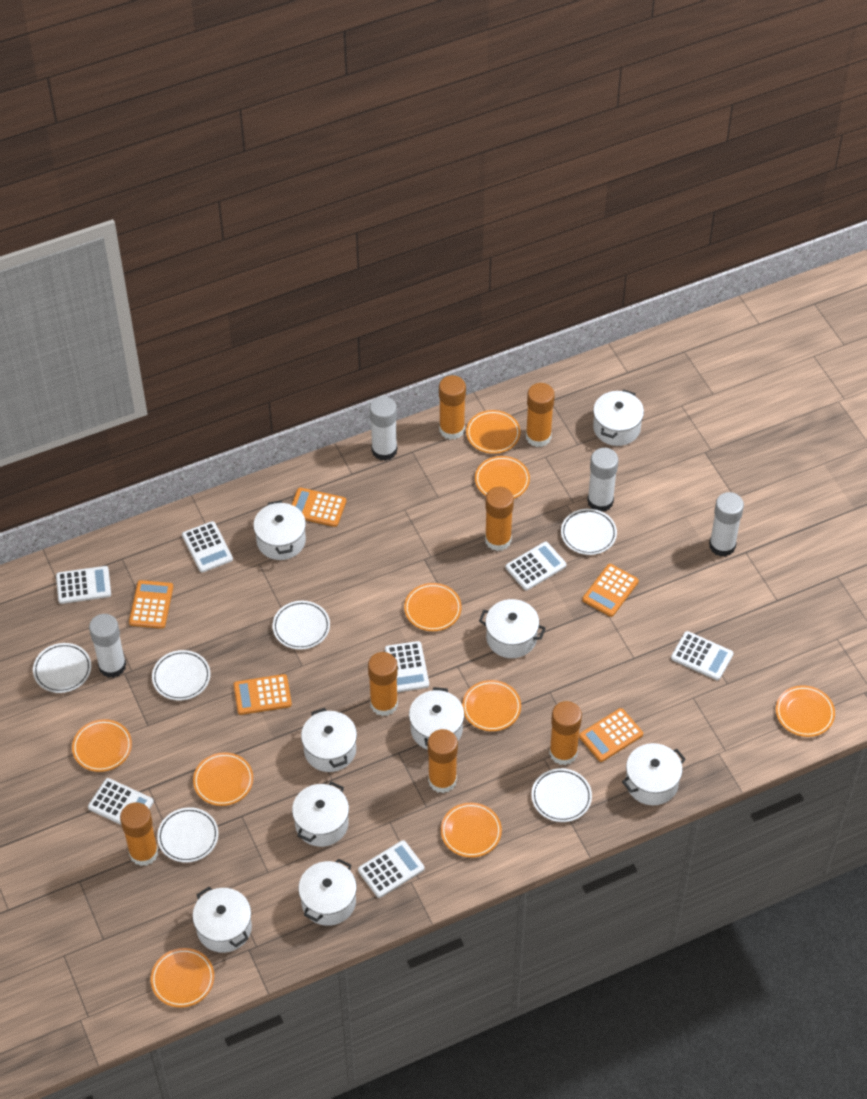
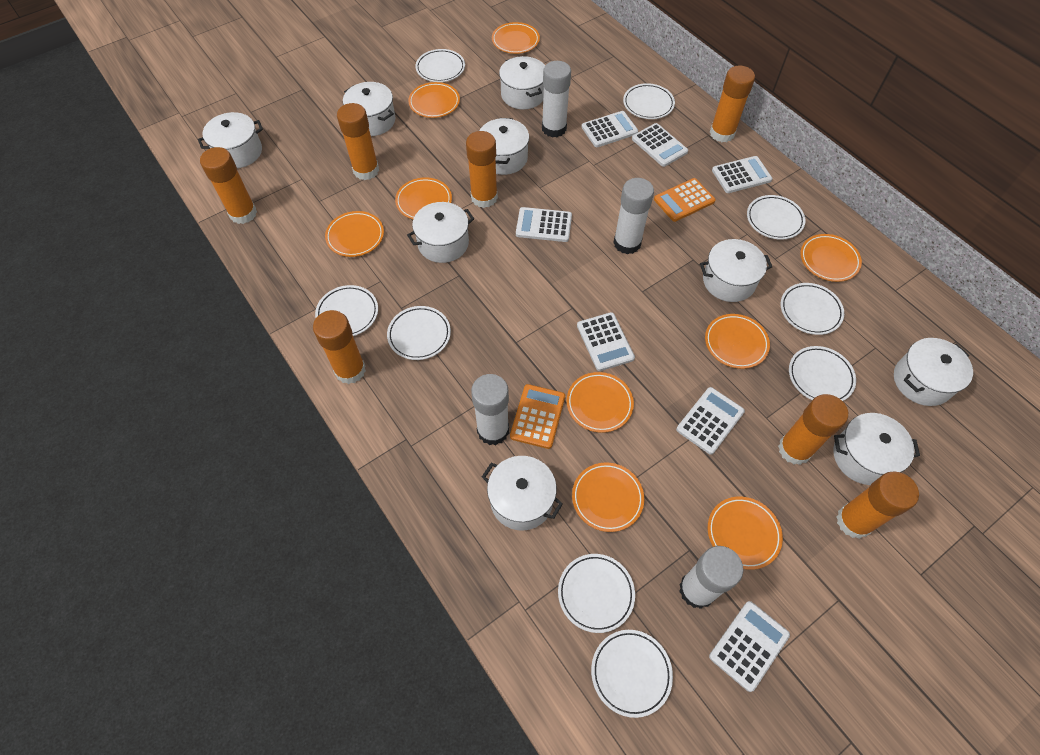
orange calculator: [129,580,173,629] [233,674,292,715] [291,488,346,527] [579,708,643,762] [582,564,639,617] = 5 -> [510,384,565,449] [654,178,716,222] = 2
white plate: [33,643,91,693] [152,650,210,701] [157,807,219,863] [272,601,330,650] [531,768,592,822] [561,509,617,555] = 6 -> [315,285,378,336] [387,306,451,360] [416,49,465,82] [558,554,635,633] [591,630,673,718] [623,83,675,119] [747,195,806,240] [781,283,844,335] [789,346,856,401] = 9

